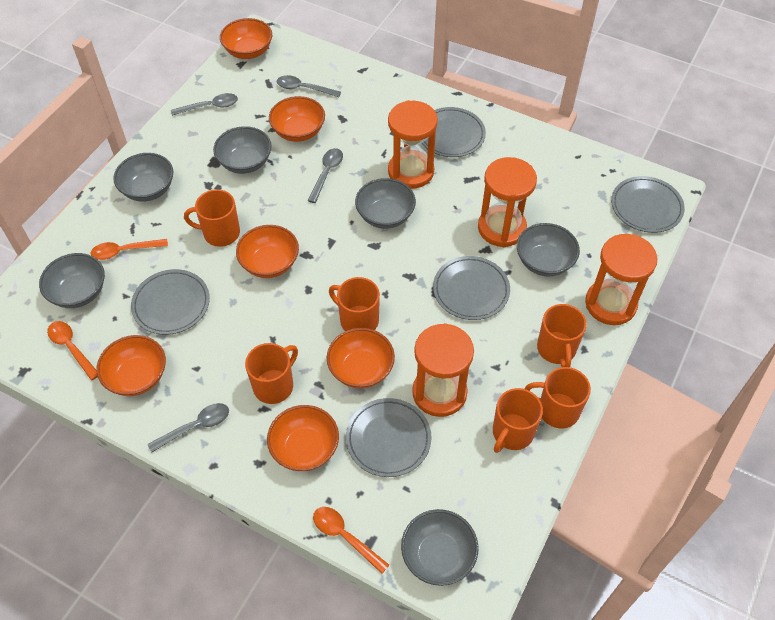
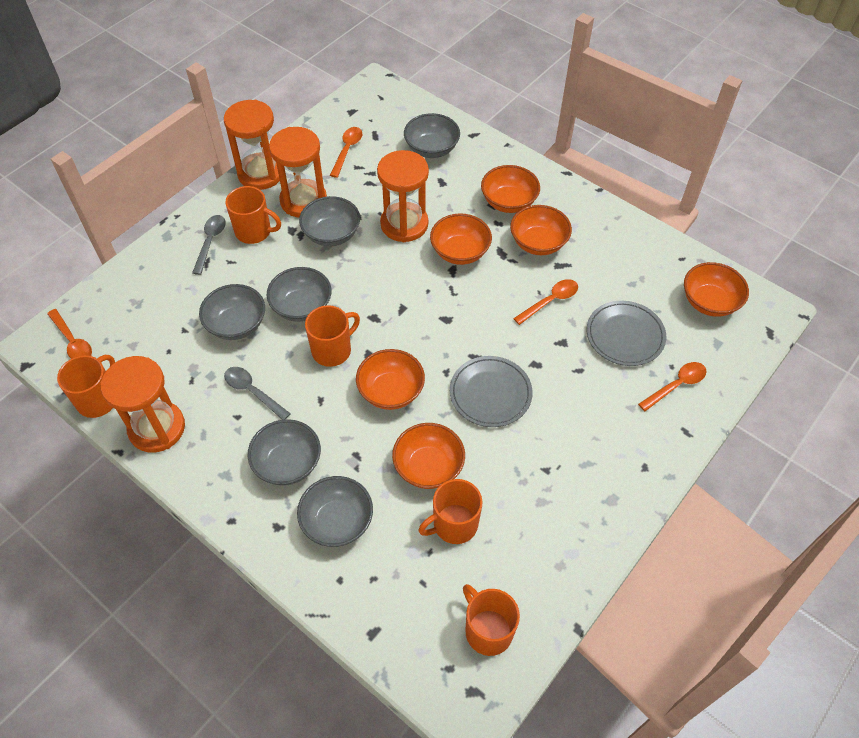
grey plate: [131,269,210,335] [346,398,431,477] [422,107,486,157] [433,256,510,320] [611,176,685,233] = 5 -> [450,356,533,427] [587,301,666,366] = 2
grey spoon: [147,403,229,453] [171,93,238,116] [277,75,341,97] [308,148,343,203] = 4 -> [192,215,226,275] [224,367,291,420] = 2
orange mug: [184,189,240,247] [245,343,298,404] [329,277,380,331] [493,388,543,453] [525,367,591,429] [537,304,587,367] = 6 -> [57,355,115,418] [225,186,281,244] [305,305,360,367] [418,479,482,544] [463,584,520,656] = 5
orange spoon: [47,321,98,380] [90,239,168,260] [313,507,389,574] = 3 -> [47,309,92,359] [330,127,362,178] [513,279,578,325] [638,362,707,411] = 4

